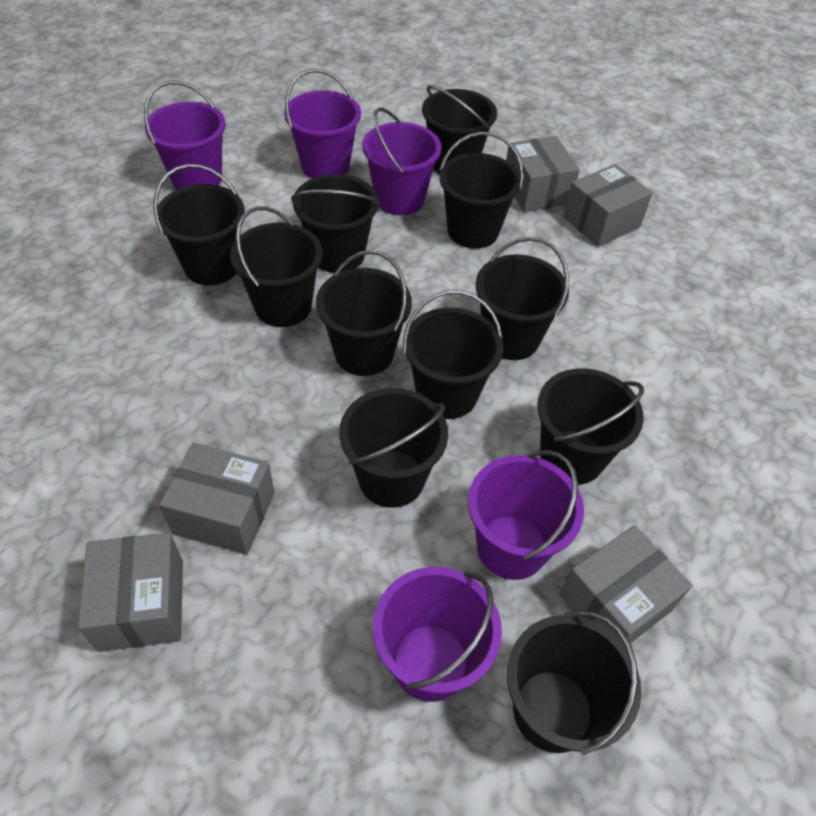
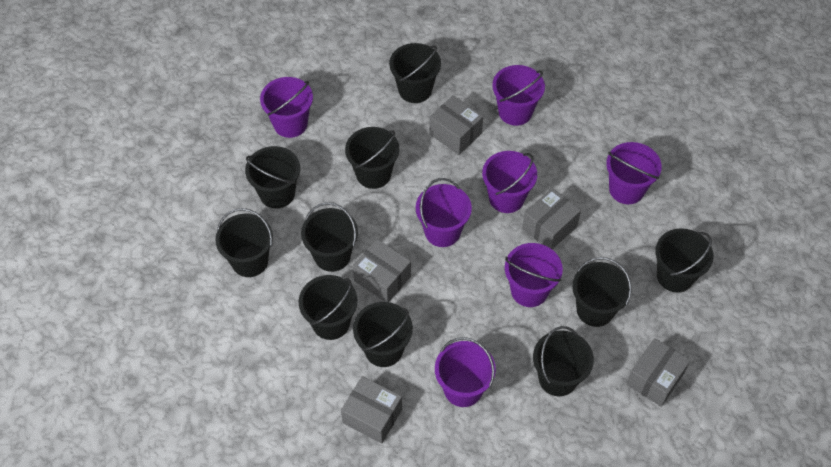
black bucket: [153,164,245,285] [230,206,323,327] [291,174,380,273] [316,250,412,376] [339,388,448,508] [403,290,503,419] [422,85,497,174] [439,132,523,249] [475,237,569,360] [507,611,642,755] [537,368,644,485] = 11 -> [215,208,273,277] [245,146,300,209] [299,275,358,340] [301,202,358,272] [345,127,399,189] [353,302,413,367] [389,43,441,103] [533,326,594,396] [572,257,632,327] [655,228,714,293] = 10
purple bucket: [144,81,226,190] [284,69,361,179] [362,107,442,215] [373,567,502,702] [468,450,584,580] = 5 -> [260,77,313,138] [416,178,472,247] [435,337,496,407] [482,151,537,213] [492,65,545,126] [505,243,563,307] [606,142,662,204] = 7

